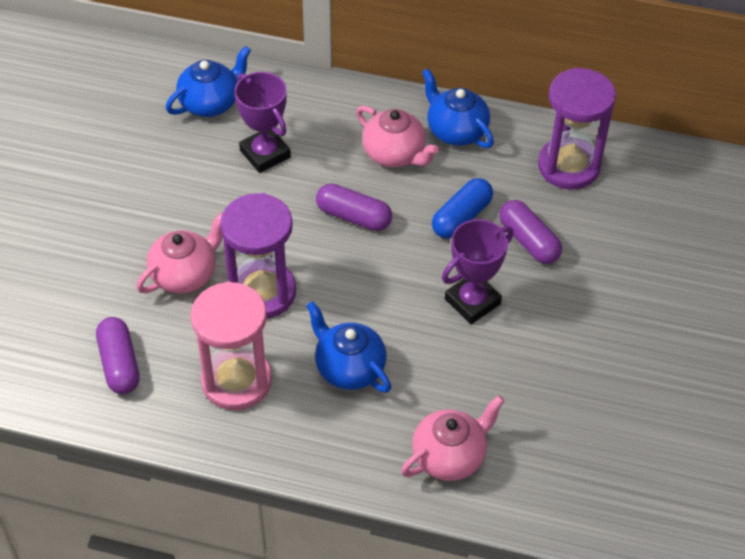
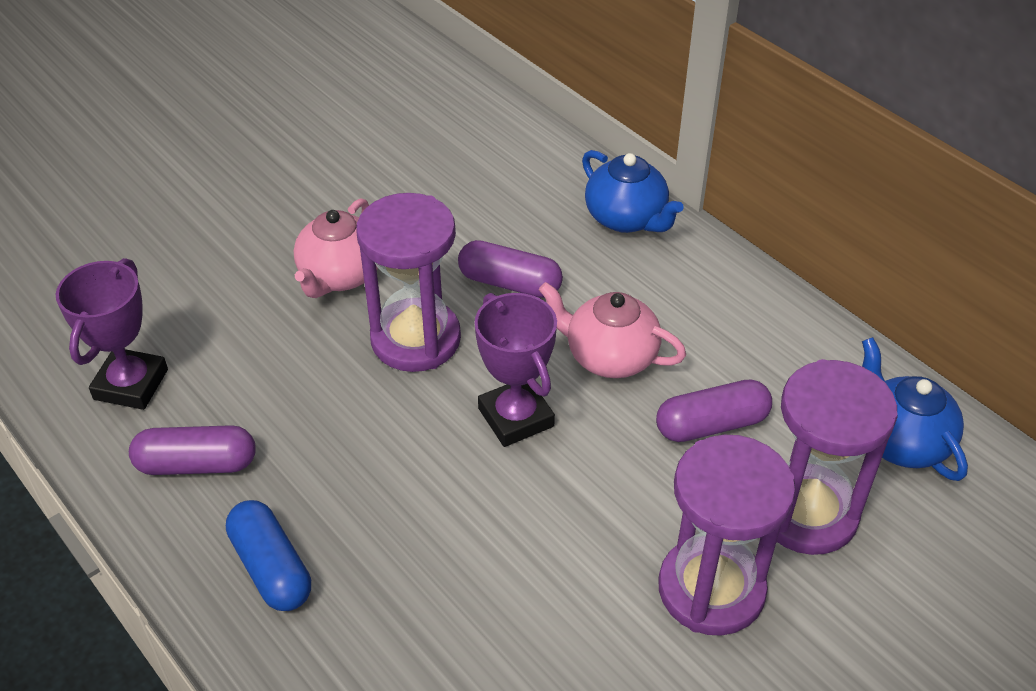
blue teapot: [166,46,251,117] [306,301,391,393] [422,69,494,148] = 3 -> [582,150,684,233] [862,337,968,481] = 2
pink hourglass: [191,281,272,410] = 1 -> none = 0
pink teapot: [136,212,223,293] [356,106,439,167] [401,395,505,481] = 3 -> [294,198,378,298] [539,282,686,378] = 2
purple hourglass: [220,193,296,319] [538,68,616,189] = 2 -> [356,193,461,372] [659,435,796,636] [777,359,897,555] = 3

